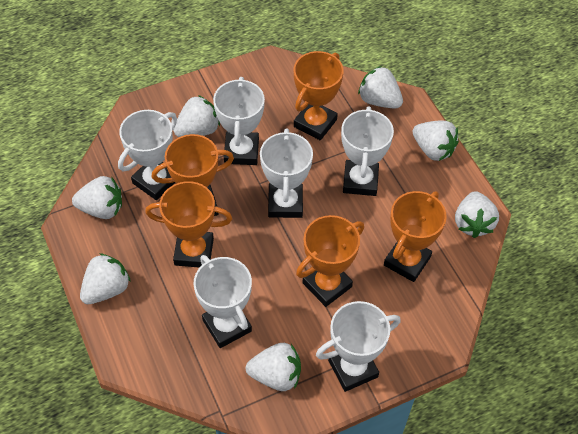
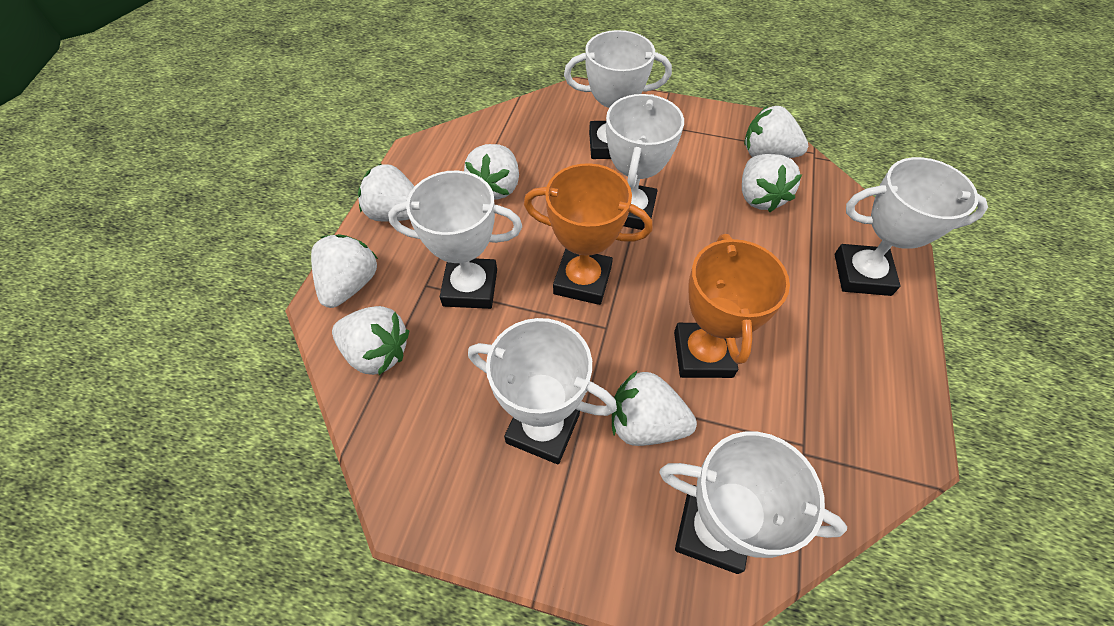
orange trophy: [145,181,232,268] [152,134,234,216] [294,51,344,140] [296,215,364,307] [384,191,447,282] = 5 -> [524,163,653,305] [674,234,790,378] = 2

